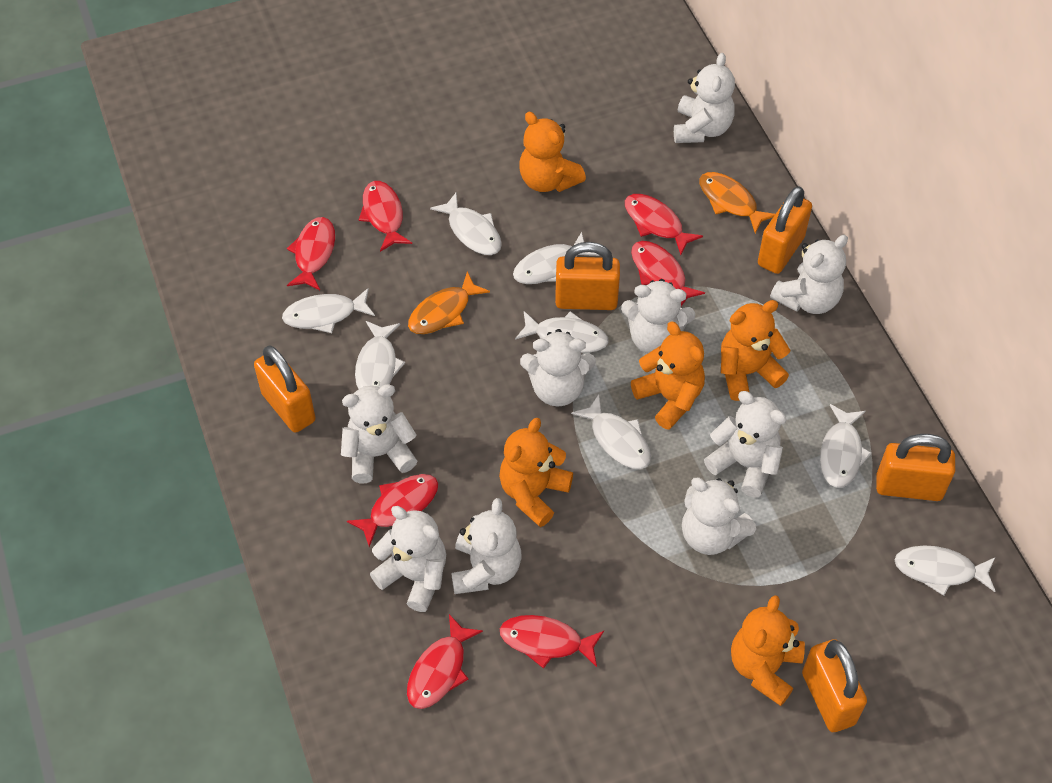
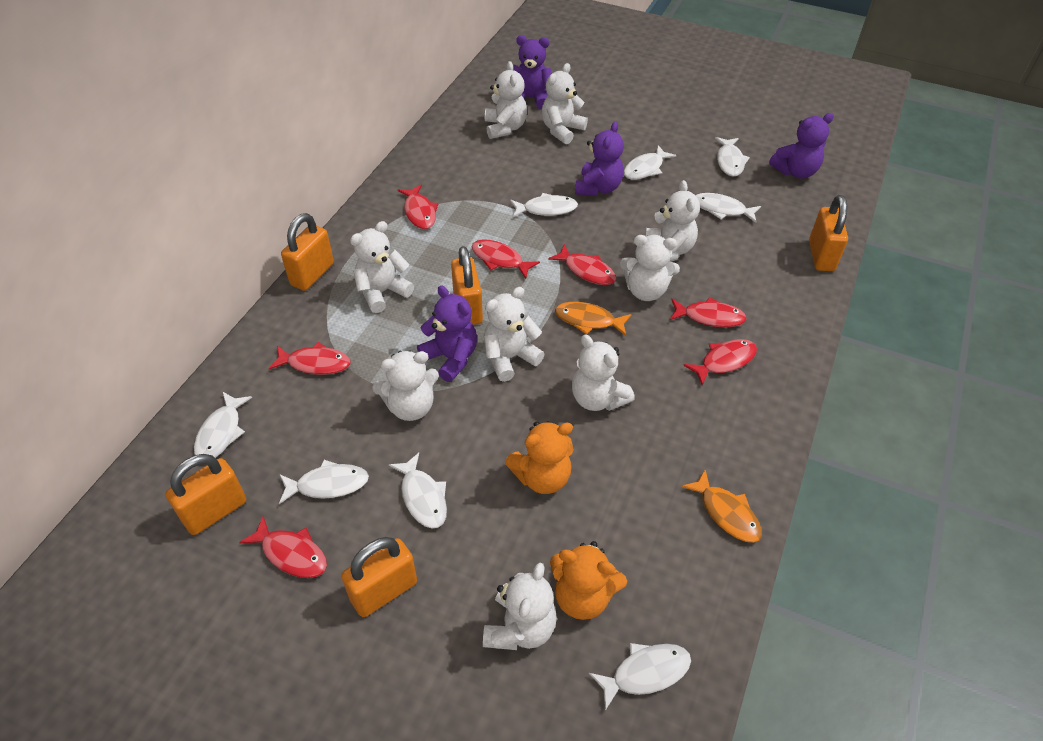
orange teddy bear: [499,418,573,527] [519,112,586,192] [631,321,705,430] [721,300,791,401] [731,595,805,706] = 5 -> [505,421,574,494] [550,541,627,620] = 2
purple teddy bear: none = 0 -> [417,285,477,382] [513,35,552,109] [575,122,624,196] [769,113,834,179] = 4

